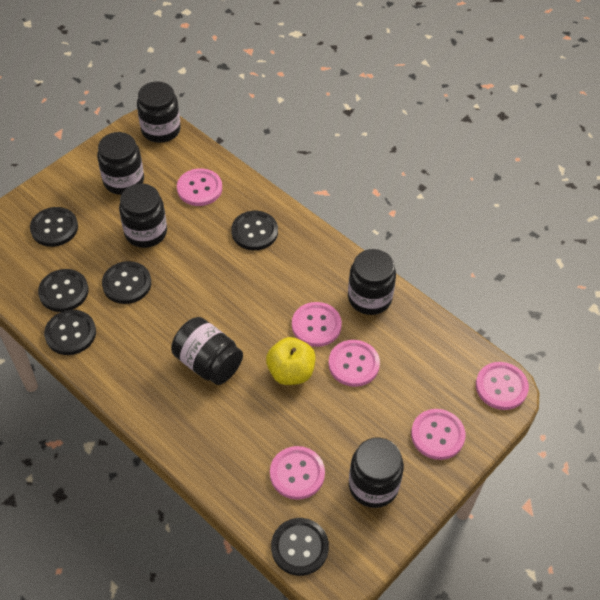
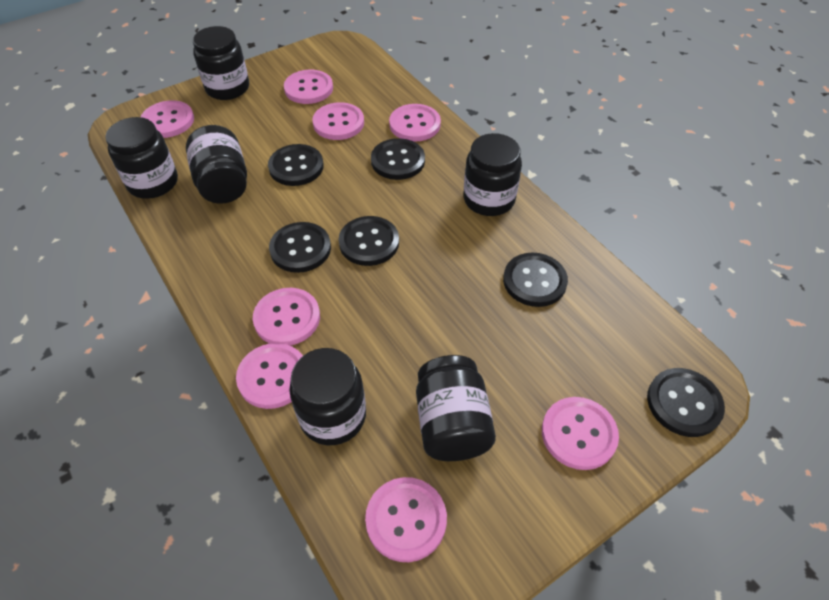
pink button: [177,168,222,206] [270,446,325,500] [292,302,342,347] [328,340,380,387] [411,409,466,460] [476,362,529,410] = 6 -> [141,100,194,138] [236,343,303,409] [253,288,320,346] [284,70,333,104] [312,102,364,140] [365,477,447,562] [389,104,441,142] [542,397,619,470] = 8
yellow apple: [266,337,316,385] = 1 -> none = 0

